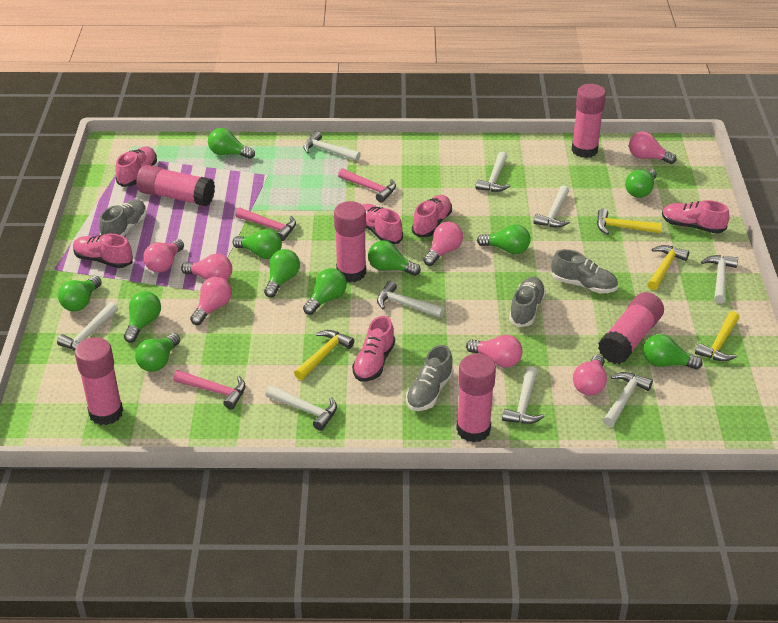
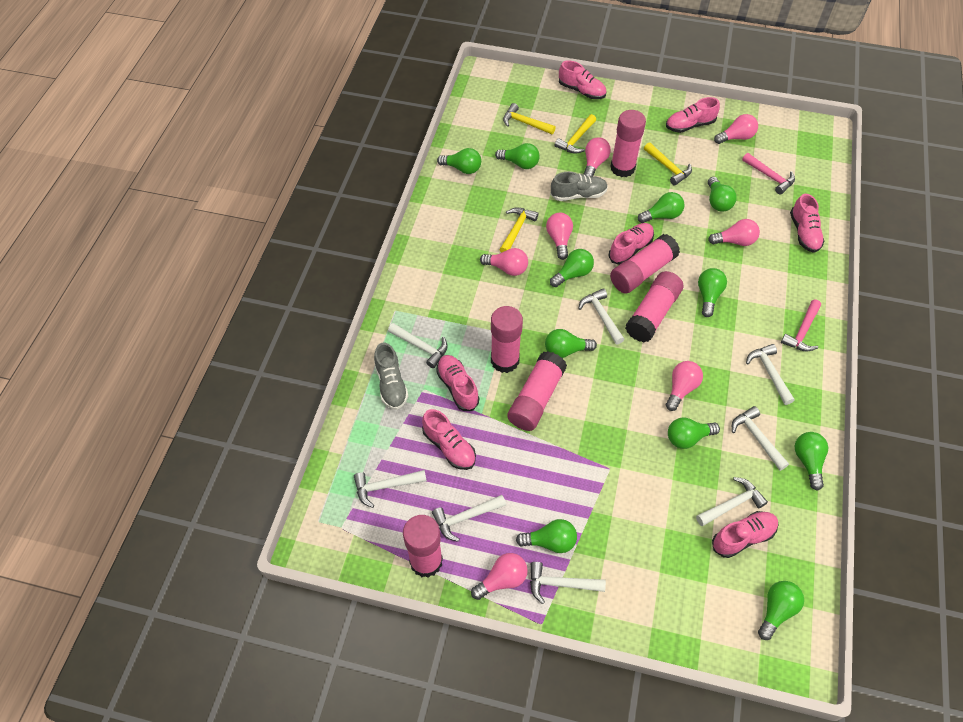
grey shoe: [99,199,147,237] [406,345,454,411] [509,277,546,327] [551,249,618,293] = 4 -> [374,343,408,410] [550,172,608,201] = 2
pink hammer: [173,370,246,409] [235,208,296,241] [338,168,396,203] = 3 -> [742,153,795,195] [781,300,821,352] = 2
pink shoe: [73,234,133,268] [115,146,157,187] [352,316,395,382] [363,204,403,244] [412,195,452,237] [662,200,729,234] = 6 -> [422,409,476,470] [436,355,479,411] [559,60,607,99] [609,223,654,265] [666,97,720,133] [712,511,779,558] [790,194,824,253] = 7
white hammer: [57,302,118,351] [266,385,337,431] [303,131,361,161] [377,281,445,318] [475,152,510,192] [502,366,545,424] [534,185,570,228] [603,372,653,427] [701,255,738,304] = 9 -> [354,470,427,508] [388,323,448,368] [432,495,506,542] [530,562,606,604] [578,288,625,344] [696,477,768,526] [732,406,789,471] [746,344,795,405] = 8

